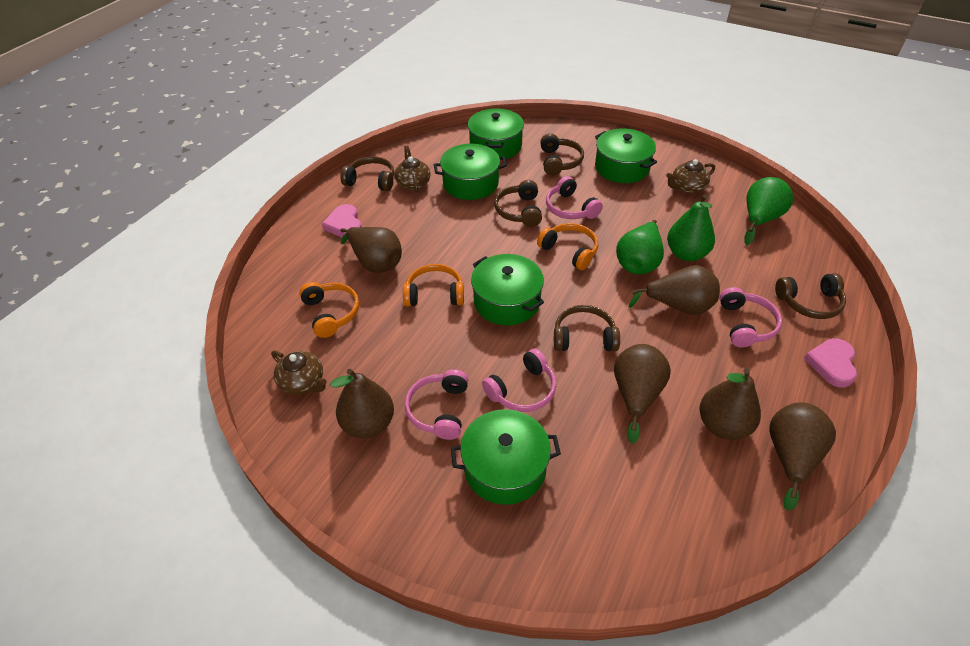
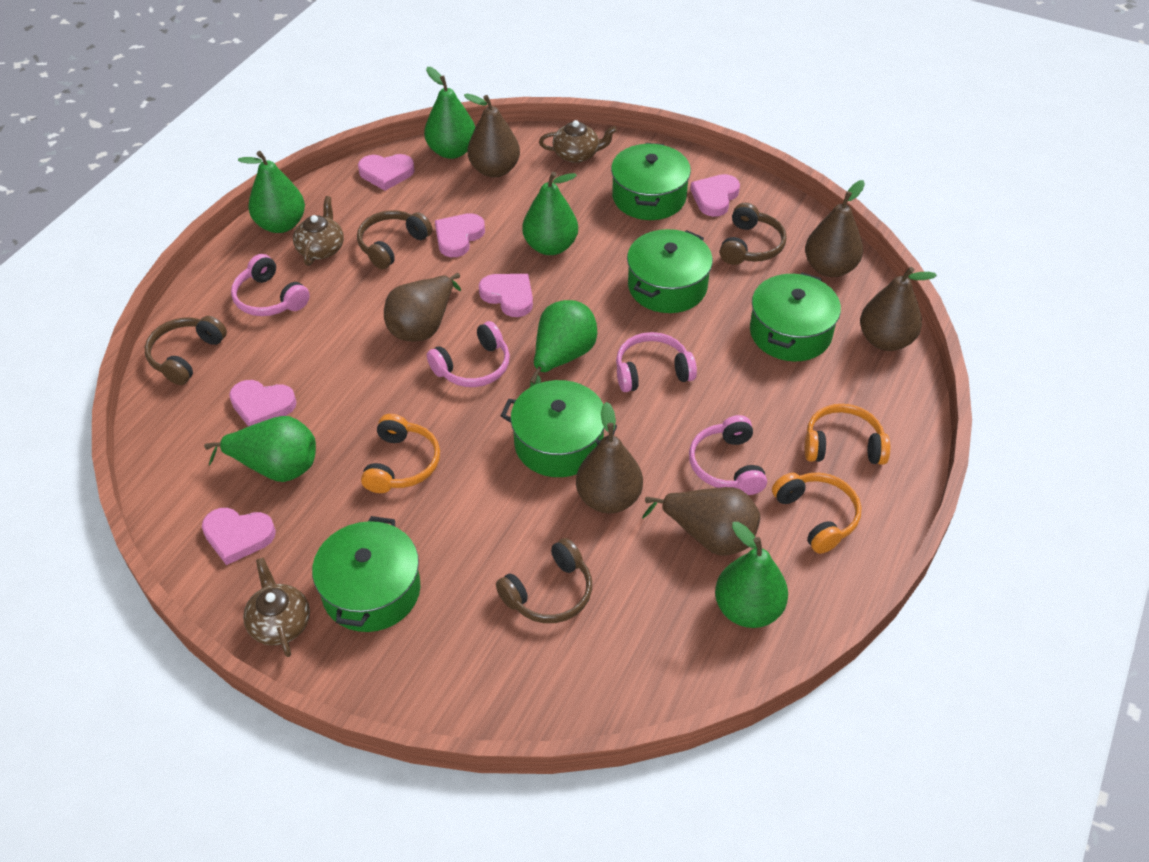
brown headphones: [341,156,394,191] [494,180,542,227] [540,133,584,175] [554,305,620,351] [775,273,846,319] = 5 -> [145,316,227,385] [357,210,432,269] [496,538,592,623] [720,203,786,265] = 4
green pear: [616,220,664,274] [667,194,715,261] [744,177,793,245] = 3 -> [204,416,316,482] [238,151,305,233] [424,67,476,159] [522,172,578,255] [530,300,597,387] [715,522,788,628] = 6
pink heart: [322,204,362,237] [804,338,857,388] = 2 -> [202,508,276,565] [229,380,297,427] [358,154,415,191] [435,213,485,257] [479,274,533,317] [690,174,740,217] = 6

